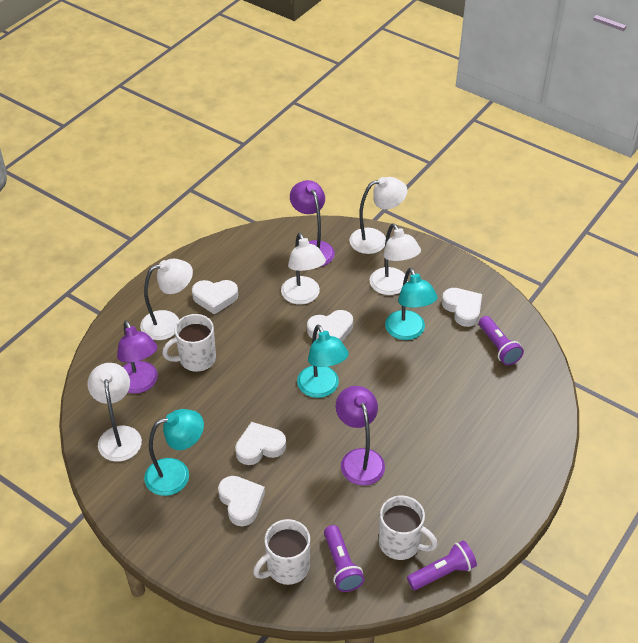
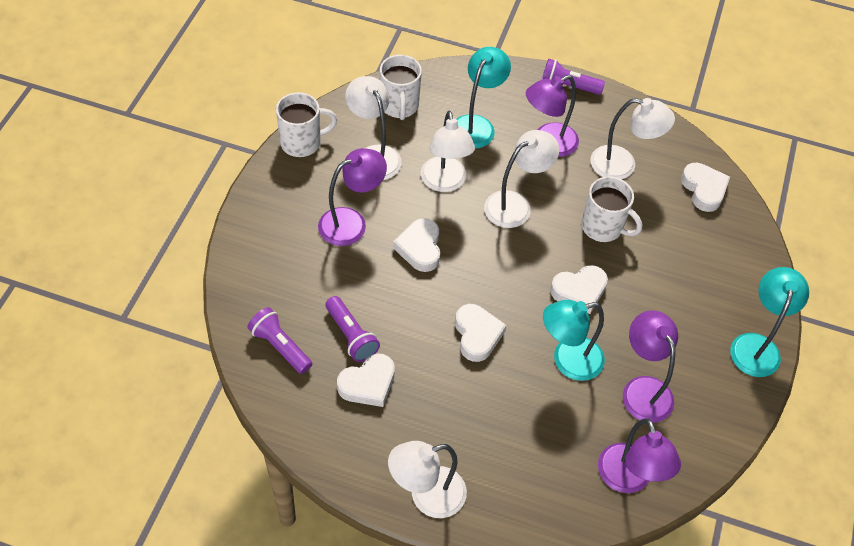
purple lamp: [117,320,158,394] [290,180,335,267] [336,386,385,486] = 3 -> [318,148,387,246] [526,75,579,157] [598,418,681,493] [623,310,678,423] = 4

